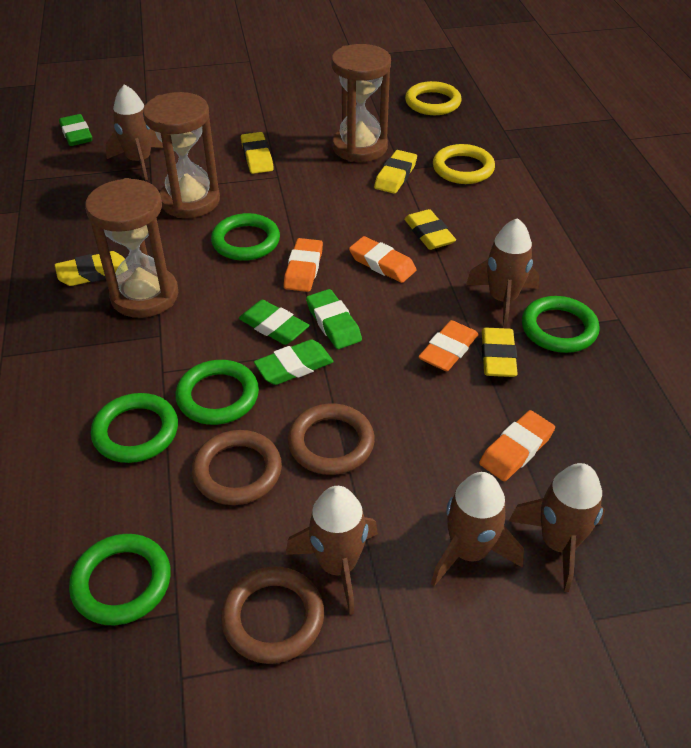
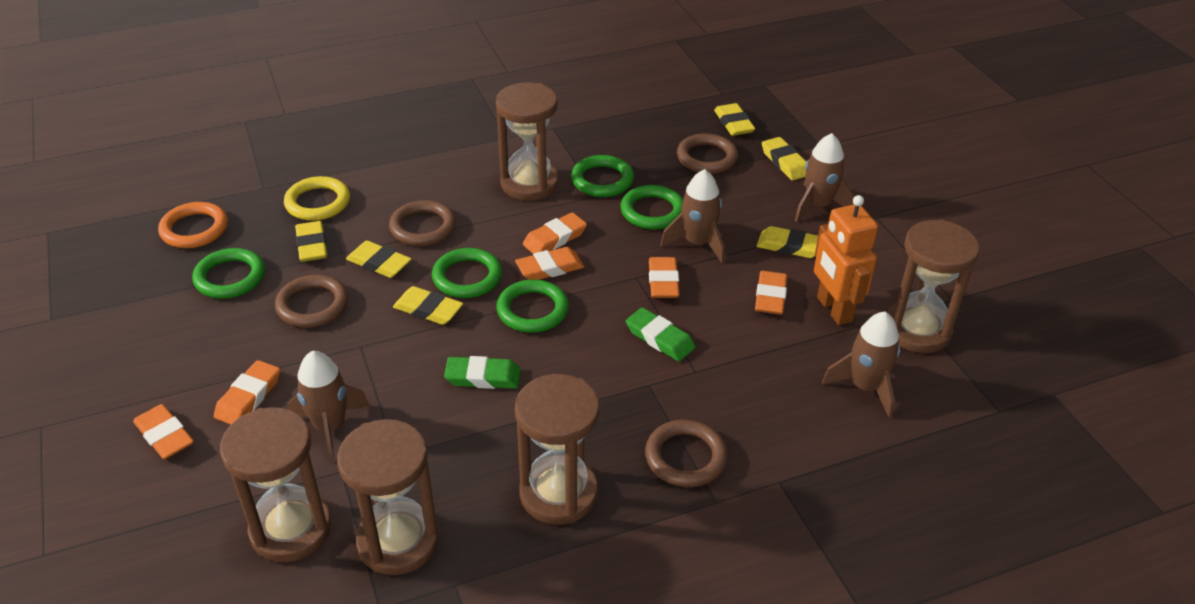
brown hourglass: [85,178,178,318] [143,92,220,218] [332,44,391,162] = 3 -> [220,407,332,562] [337,419,439,575] [496,82,559,201] [515,374,599,525] [887,219,980,353] = 5
brown ring: [192,430,282,505] [221,566,324,664] [288,404,375,475] = 3 -> [275,275,349,328] [389,200,456,246] [645,420,728,487] [677,133,738,174] = 4
brown rocket: [105,84,163,180] [286,486,378,615] [431,472,524,586] [466,218,539,328] [509,463,605,592] = 5 -> [288,351,369,462] [660,169,724,263] [795,133,855,222] [822,312,900,418] = 4
green eraser: [59,114,92,146] [239,300,309,345] [254,339,334,385] [306,289,362,349] = 4 -> [444,356,521,389] [626,307,695,361] = 2
orange eraser: [284,238,323,292] [349,236,417,283] [418,320,479,371] [479,410,555,481] = 4 -> [133,404,194,459] [214,360,280,424] [515,247,584,280] [523,212,587,254] [649,257,680,298] [755,271,787,315] = 6
orange ring: none = 0 -> [158,202,228,248] = 1
orange robot: none = 0 -> [814,195,878,325] = 1
yellow eraser: [55,251,125,286] [241,132,274,174] [374,150,417,194] [404,209,456,250] [482,328,518,377] = 5 -> [295,221,327,262] [346,241,411,278] [393,286,463,325] [714,103,755,136] [757,226,818,258] [762,137,806,180] = 6
yellow ring: [405,81,461,115] [433,144,495,184] = 2 -> [284,176,350,221] = 1

